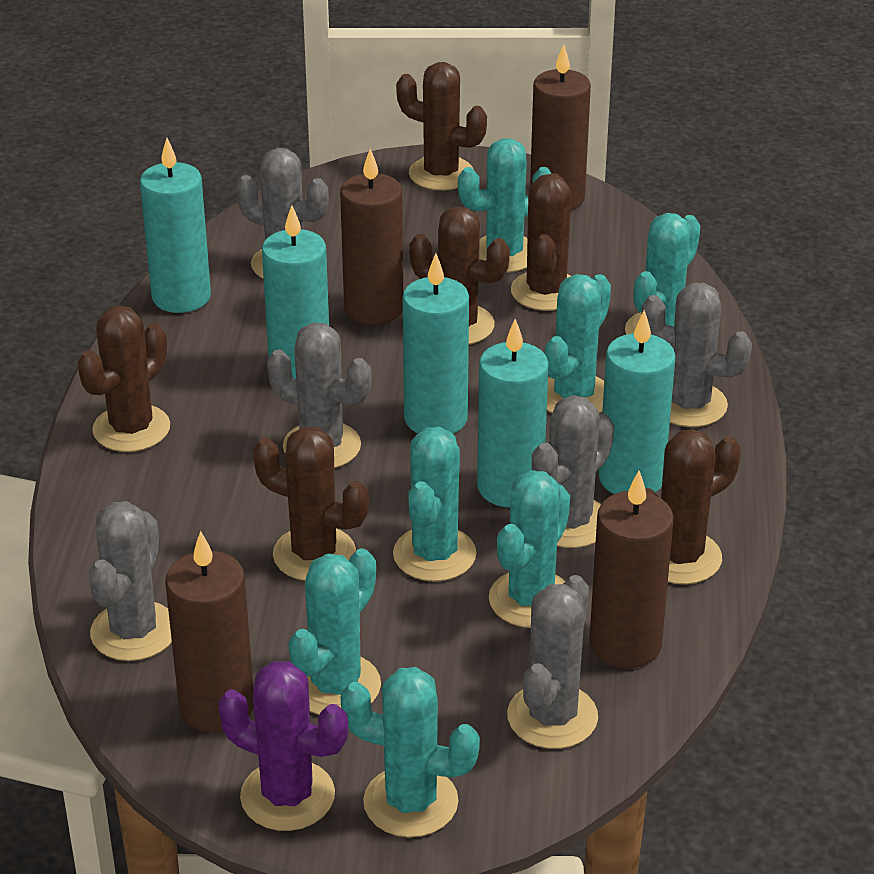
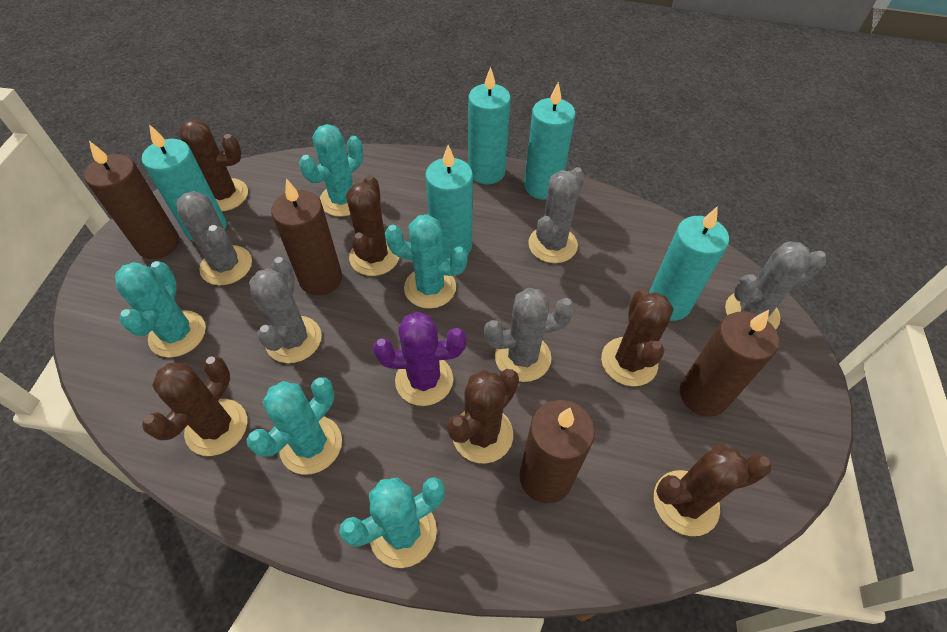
grey cactus: [89,501,172,661] [236,148,329,279] [267,323,371,468] [507,575,598,749] [532,395,614,548] [641,283,752,427] = 6 -> [176,191,252,285] [249,257,322,363] [484,288,575,382] [528,167,585,263] [725,241,826,329] = 5
turquoise cactus: [288,549,381,715] [340,667,480,838] [393,427,477,582] [458,138,551,272] [489,470,570,628] [544,274,611,413] [625,213,700,335] = 7 -> [115,261,206,357] [246,377,342,475] [299,124,363,217] [339,477,445,568] [385,214,468,309] = 5

